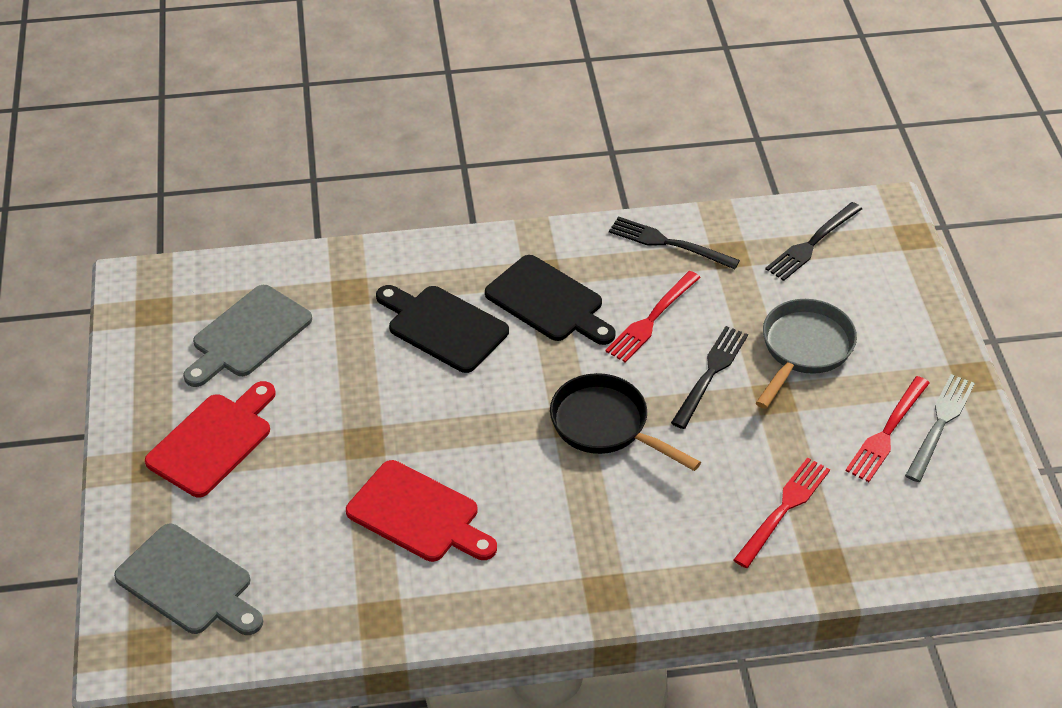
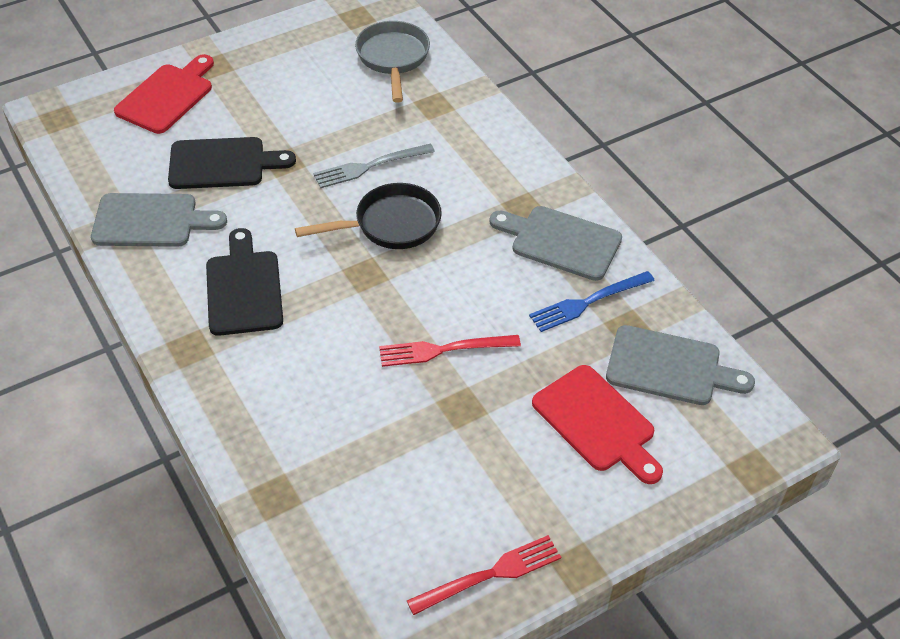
black fork: [609,216,740,269] [671,326,748,429] [765,202,862,281] = 3 -> none = 0
blue fork: none = 0 -> [529,271,655,332] = 1
grey cutting board: [114,524,263,635] [183,285,312,387] = 2 -> [91,193,227,247] [489,206,622,281] [606,325,755,405] = 3
red fork: [605,271,701,363] [734,457,830,568] [845,376,930,482] = 3 -> [379,335,521,367] [407,535,561,615] = 2

